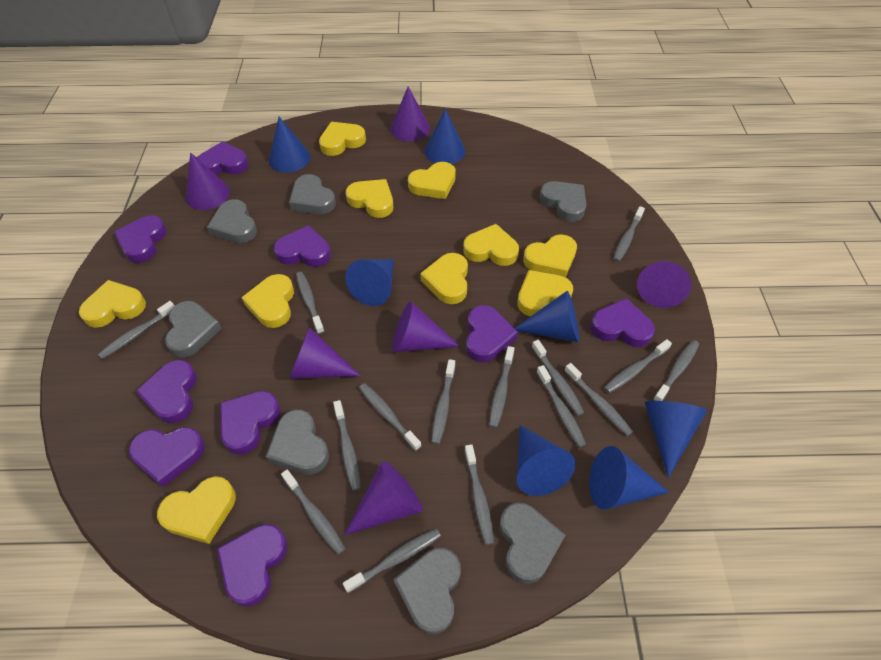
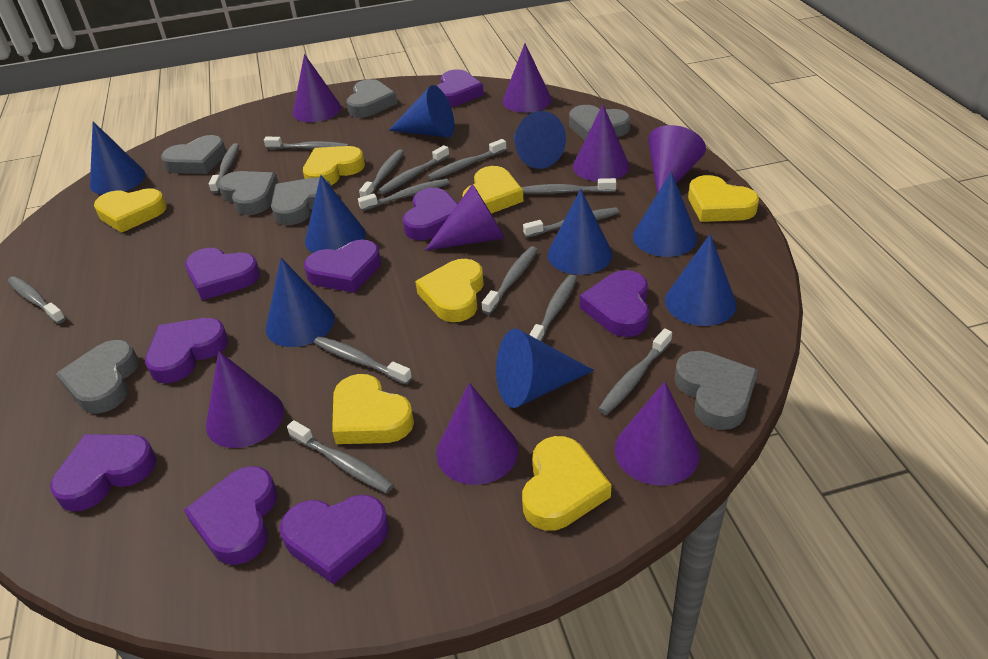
blue cone: [269,117,310,172] [345,260,394,306] [425,109,465,164] [514,291,580,342] [517,425,575,496] [589,446,669,510] [645,401,707,478] = 7 -> [90,121,146,195] [266,258,335,347] [305,175,366,253] [389,85,454,137] [496,329,594,408] [514,111,566,169] [548,189,612,275] [633,171,697,257] [665,234,737,326] = 9
grey toothbrush: [98,301,175,359] [281,469,346,555] [296,272,325,334] [333,400,361,491] [343,529,441,593] [359,383,421,451] [431,359,456,444] [464,444,494,545] [489,346,515,428] [532,340,585,416] [536,365,586,448] [565,363,633,436] [604,339,672,393] [613,206,645,262] [653,340,699,401] = 15 -> [8,276,66,324] [209,143,239,194] [264,137,349,149] [287,420,394,493] [314,336,412,385] [358,179,449,211] [359,149,404,197] [378,145,450,194] [428,139,507,180] [482,246,538,315] [521,178,616,194] [523,207,619,238] [529,274,577,342] [598,328,672,415] = 14
purple cone: [186,152,230,210] [289,327,361,379] [344,461,423,535] [390,87,430,141] [392,301,461,352] [637,261,691,308] = 6 -> [206,351,284,448] [293,54,341,122] [425,184,505,251] [436,383,518,485] [502,44,552,112] [573,105,630,182] [615,382,700,486] [648,125,706,194] = 8
yellow heart: [79,280,146,328] [157,476,236,544] [241,274,294,328] [319,122,366,156] [346,179,393,218] [408,162,456,199] [420,253,468,304] [463,224,519,266] [517,270,573,316] [523,234,577,277] = 10 -> [94,188,167,233] [303,146,365,185] [332,374,414,444] [415,259,484,322] [462,166,524,214] [522,436,612,531] [688,175,759,222] = 7

